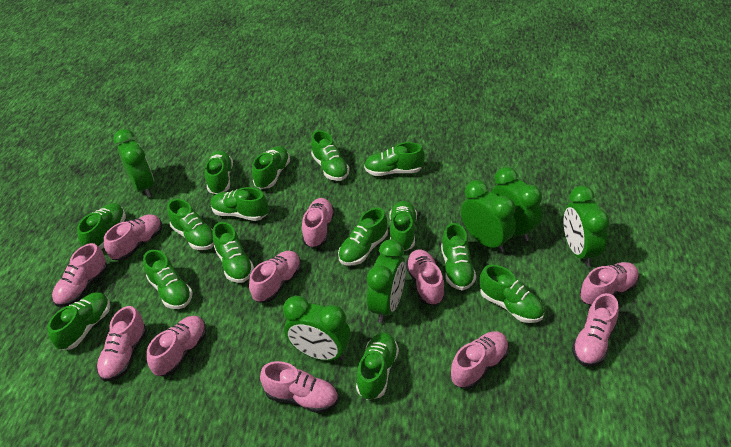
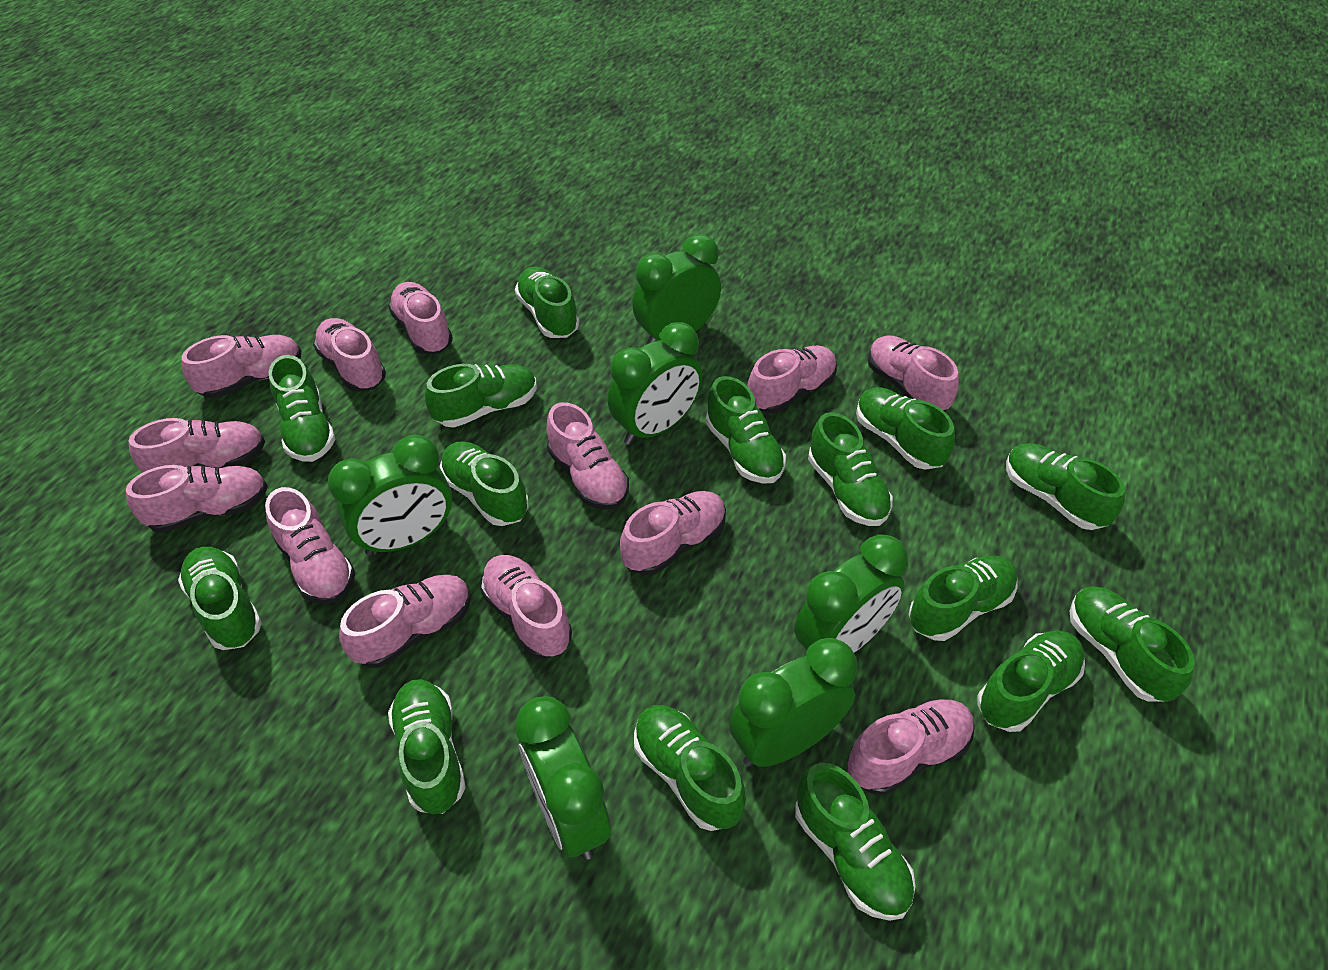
pink shoe: [52,243,108,307] [97,306,147,382] [104,214,162,261] [147,316,207,376] [249,251,301,302] [260,361,338,413] [302,198,335,248] [406,249,445,305] [450,331,509,389] [572,293,619,367] [580,262,639,306] = 11 -> [126,465,268,533] [129,418,265,473] [182,335,301,398] [265,487,356,604] [313,318,386,392] [339,575,471,668] [388,282,453,354] [480,555,572,659] [547,402,629,510] [620,491,726,575] [748,345,837,413] [848,699,975,796] [868,335,959,412] = 13

